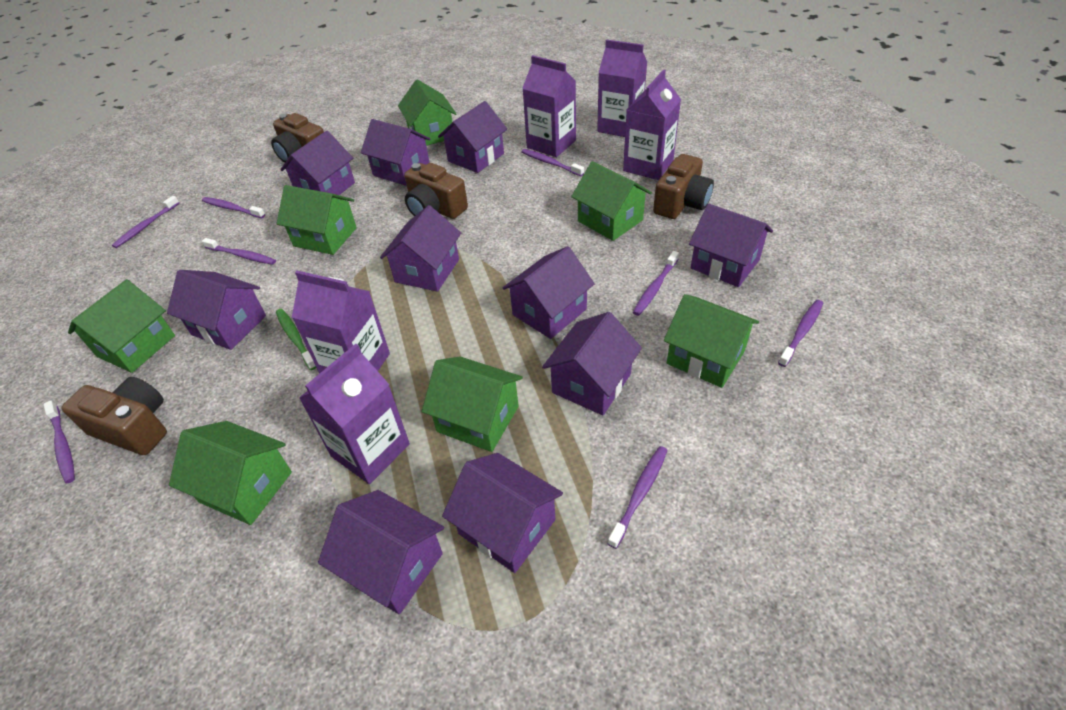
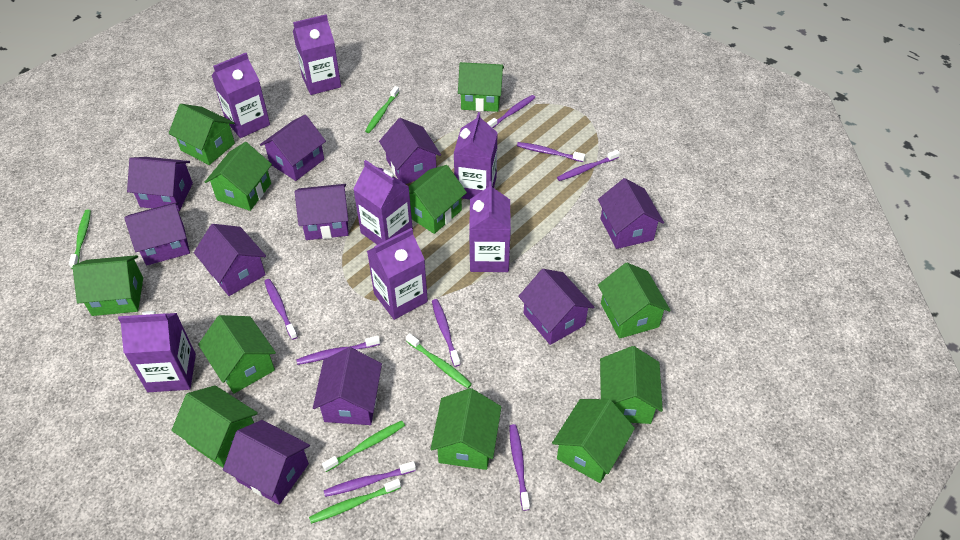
brown camera: [61,377,167,455] [271,113,324,163] [404,163,468,219] [653,154,714,219] = 4 -> none = 0
green house: [68,279,175,373] [169,421,292,525] [276,185,357,255] [398,79,457,146] [422,356,523,452] [571,161,652,241] [664,294,759,388] = 7 -> [73,255,143,316] [169,104,235,165] [171,385,258,468] [198,315,276,394] [205,142,272,211] [409,165,467,234] [430,388,501,470] [458,62,504,112] [552,399,635,483] [598,263,671,339] [600,346,663,424] = 11
green toothbrush: [276,309,316,370] = 1 -> [69,210,91,269] [309,479,401,524] [322,421,405,472] [365,86,399,133] [406,333,472,388] = 5
purple carton: [292,271,390,374] [299,344,410,484] [522,55,576,157] [597,39,647,137] [623,70,681,180] = 5 -> [118,311,196,392] [211,53,270,138] [293,14,341,95] [353,160,413,245] [367,228,428,320] [453,112,498,200] [469,181,511,272] = 7

